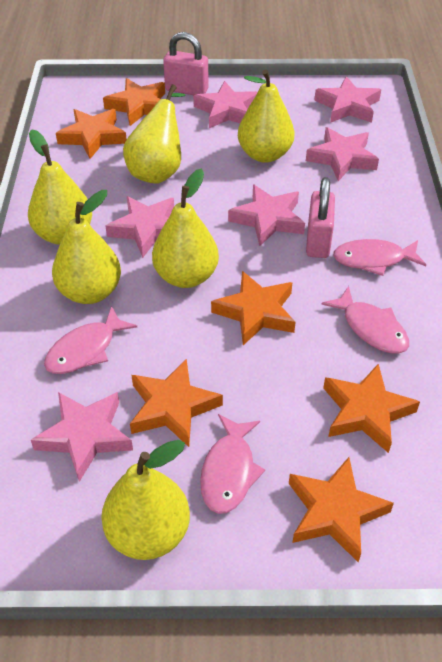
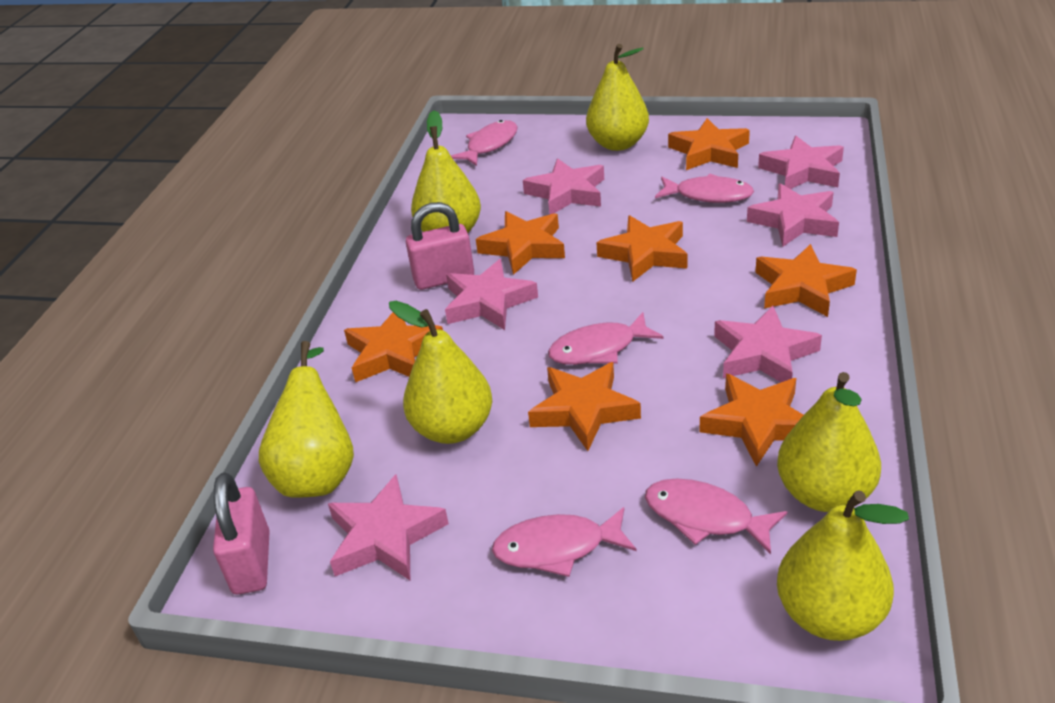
orange star: [56,109,127,159] [103,78,165,126] [130,359,223,447] [211,271,296,345] [289,457,394,562] [323,364,420,453] = 6 -> [344,312,443,383] [476,211,565,275] [528,362,641,451] [596,215,688,282] [668,118,750,170] [699,374,803,467] [755,244,857,317] = 7
pink fish: [44,306,137,374] [200,414,265,514] [321,286,409,354] [333,239,426,276] = 4 -> [451,120,518,166] [492,507,637,577] [548,312,664,365] [645,479,787,554] [655,174,754,203] = 5

